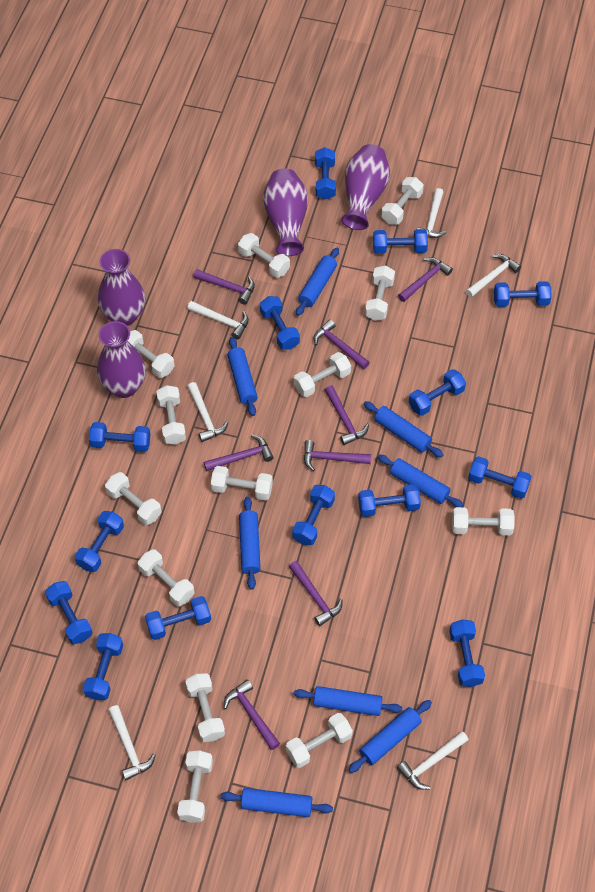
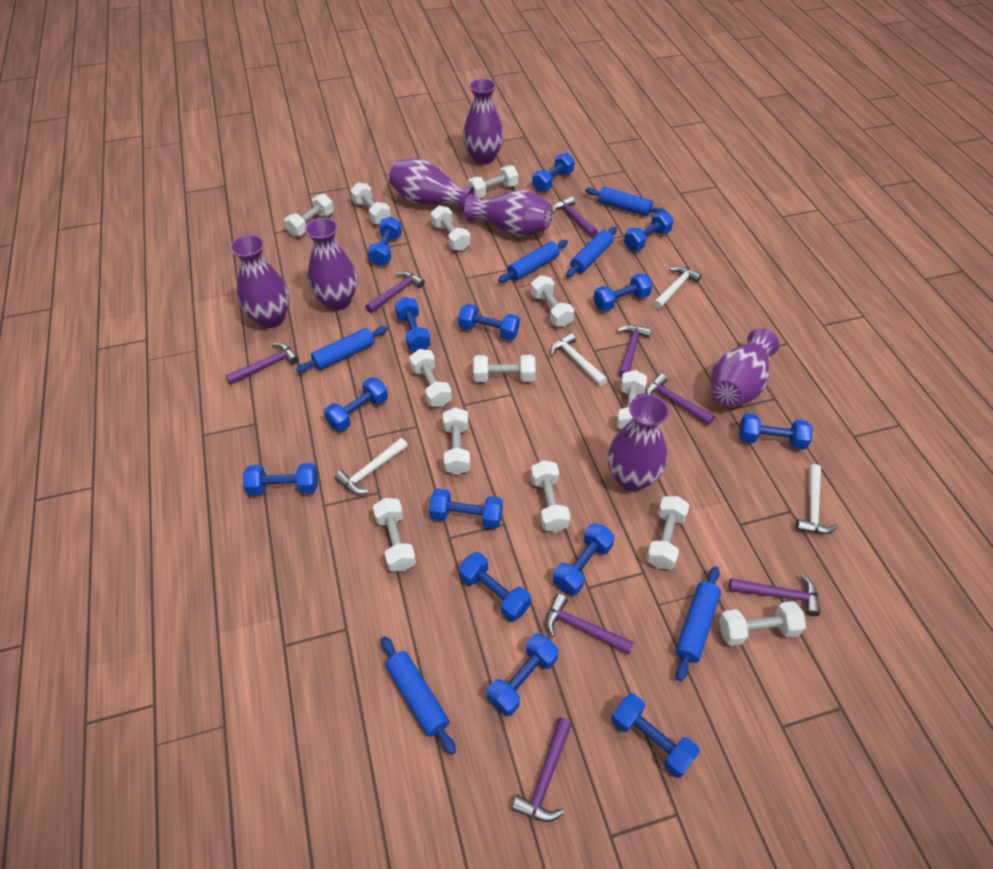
blue rolling pin: [220,788,333,817] [228,337,258,416] [239,497,261,590] [294,686,402,716] [296,248,339,316] [348,700,432,773] [364,401,443,458] [377,455,463,507] = 8 -> [296,326,388,372] [381,636,456,755] [498,240,568,283] [566,227,617,277] [585,187,666,216] [675,566,721,681] = 6
purple vase: [97,321,146,398] [98,249,145,326] [263,168,308,256] [341,144,390,230] = 4 -> [230,235,290,328] [305,218,357,311] [389,158,474,212] [463,78,504,165] [464,190,552,236] [608,394,669,491] [711,328,779,407] = 7
white hammer: [108,705,156,781] [187,301,249,339] [187,382,229,442] [397,731,468,790] [417,188,447,238] [466,254,521,298] = 6 -> [334,438,408,494] [550,333,607,386] [653,266,702,309] [795,464,838,534] = 4

